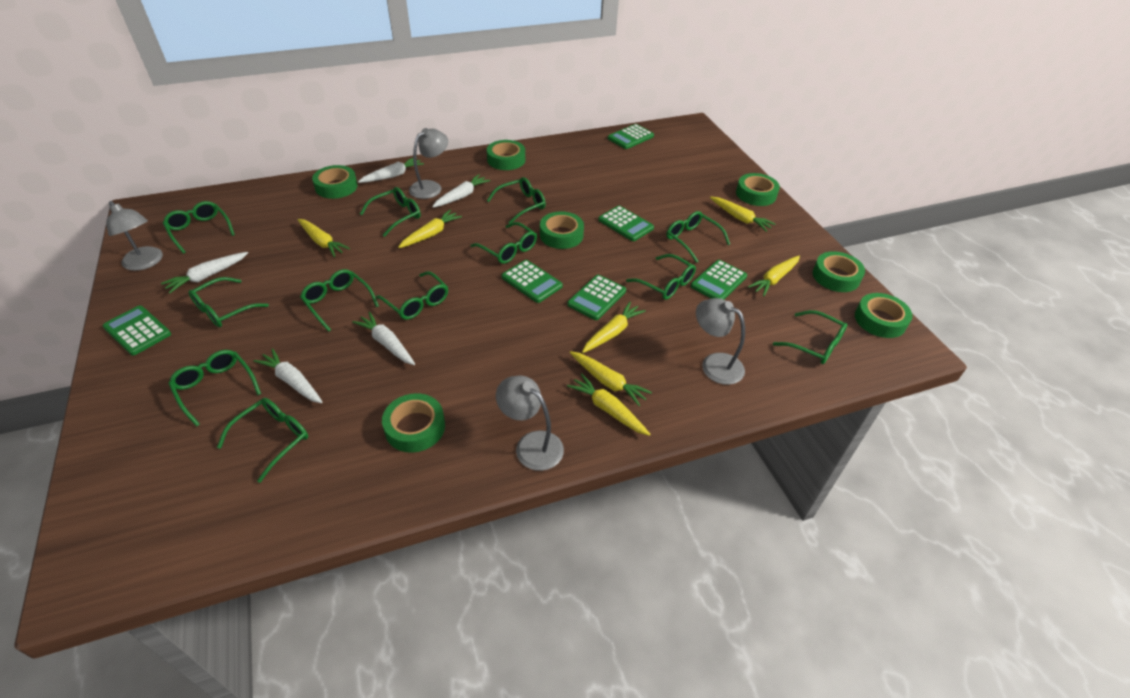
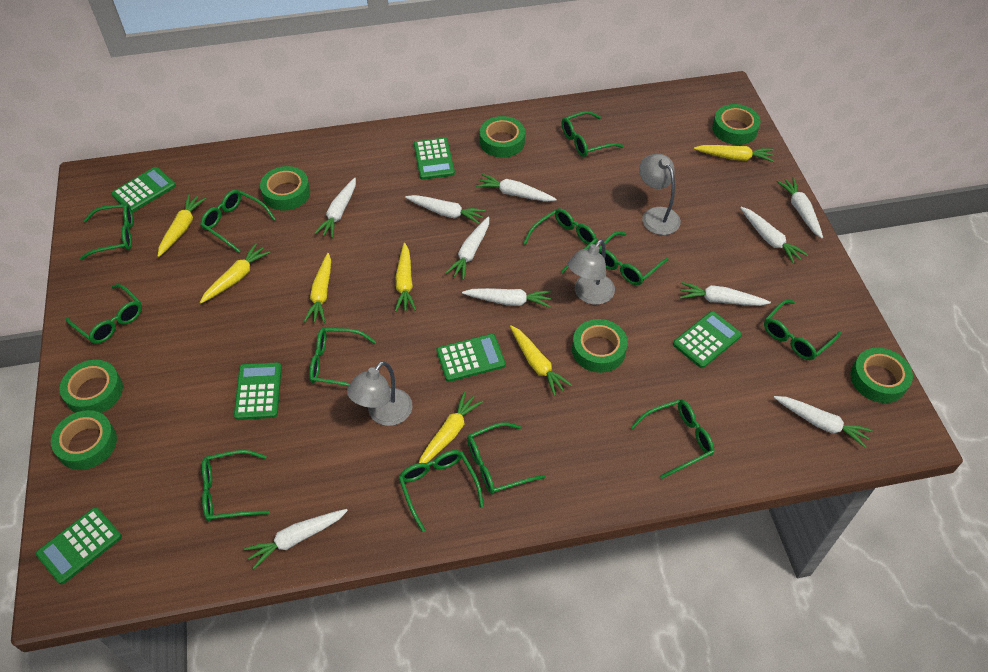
grey lamp: [106,201,163,271] [409,128,448,199] [496,375,564,471] [696,298,745,385] = 4 -> [347,361,412,426] [568,240,615,305] [639,154,681,235] = 3
white carrot: [161,252,248,294] [253,348,323,403] [352,312,415,365] [358,157,424,183] [432,174,490,208] = 5 -> [244,509,348,569] [314,178,356,238] [405,195,486,224] [445,216,489,280] [462,288,552,307] [476,174,557,202] [680,282,771,306] [740,207,808,264] [774,396,872,448] [776,177,823,238] = 10

